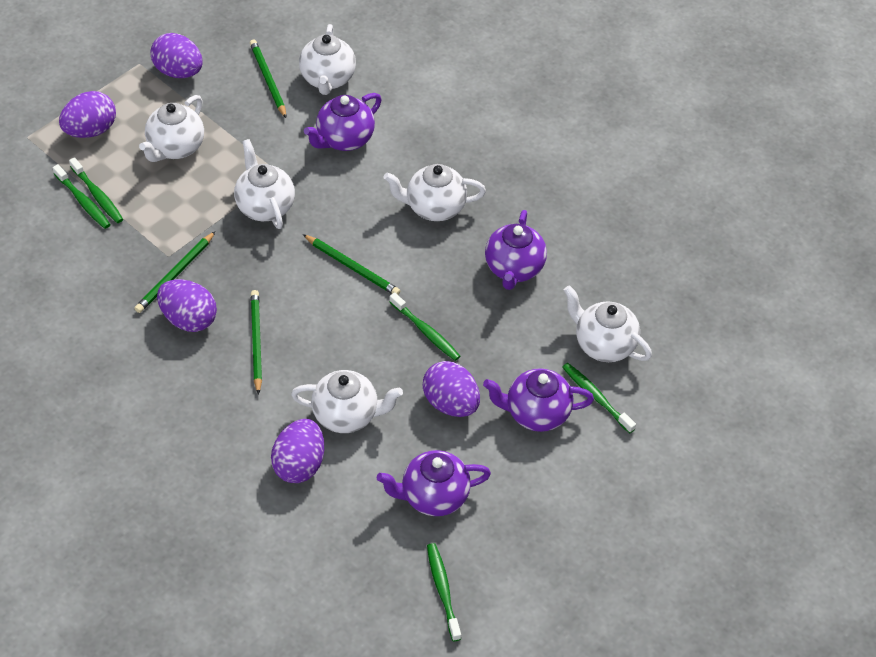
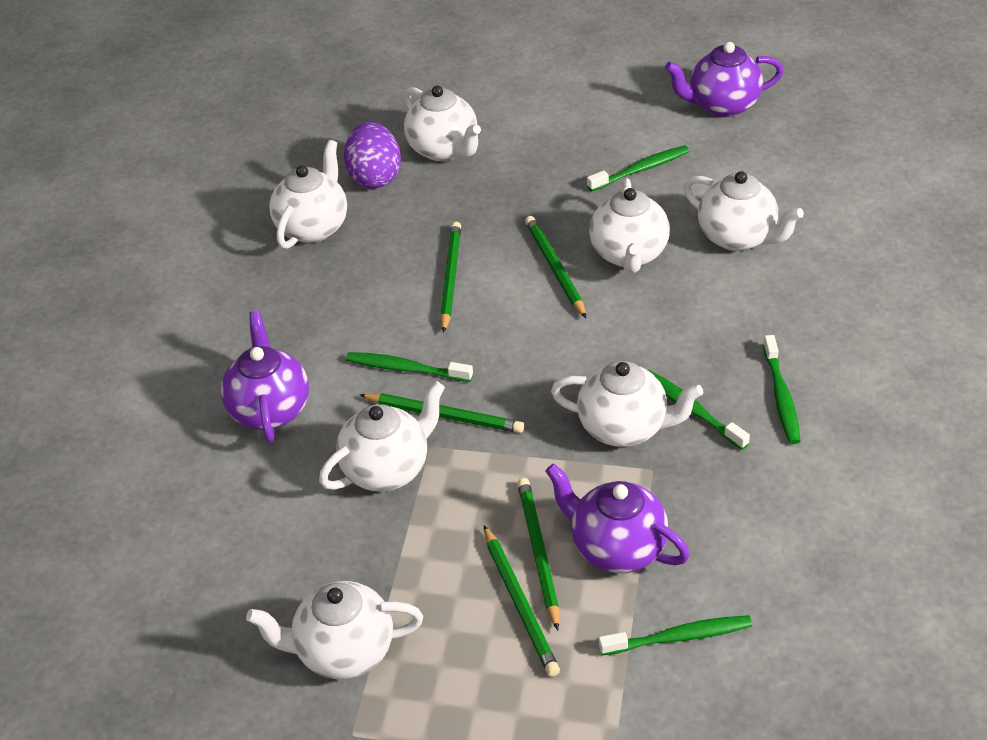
green pencil: [134,231,216,313] [250,40,286,118] [251,290,262,395] [303,234,400,295] = 4 -> [359,393,524,433] [440,222,461,333] [484,525,560,677] [517,478,559,631] [525,216,586,318] = 5
purple egg: [59,91,116,138] [151,33,203,78] [157,279,217,332] [271,419,324,483] [423,361,480,417] = 5 -> [344,122,401,189] = 1
purple teapot: [304,93,381,151] [376,450,491,516] [483,368,594,432] [485,210,547,290] = 4 -> [221,311,309,442] [545,464,690,573] [665,42,784,117] = 3
white teapot: [139,95,204,162] [234,139,295,229] [291,370,403,433] [299,24,356,95] [384,164,486,221] [564,285,652,362] = 6 -> [246,581,423,679] [269,140,347,249] [319,381,445,491] [404,85,481,161] [551,361,703,447] [589,178,670,273] [684,171,804,251] = 7

